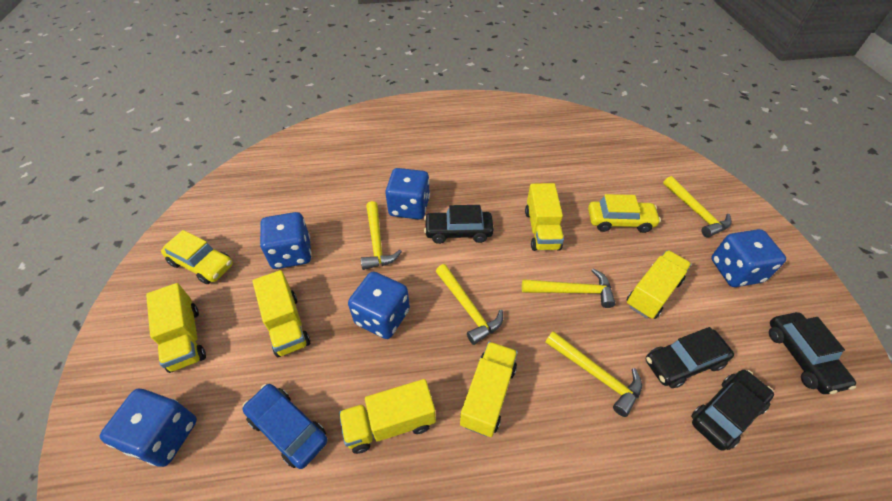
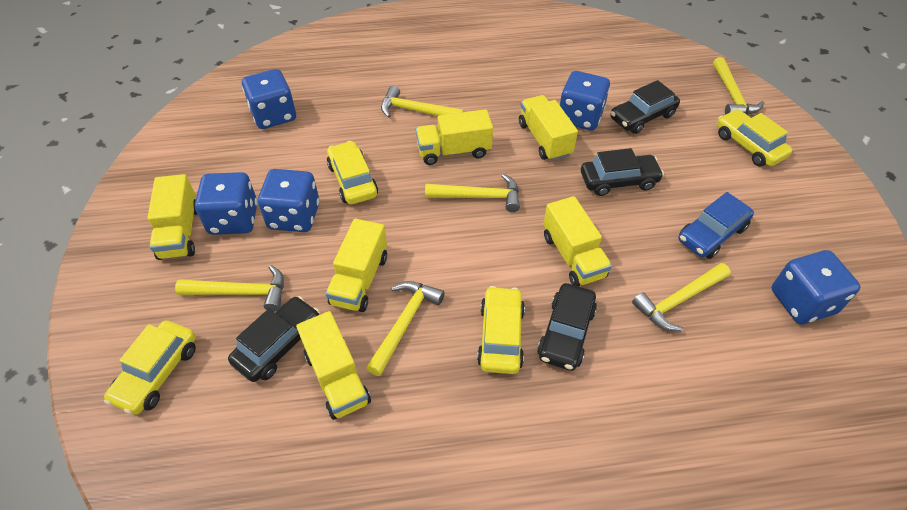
yellow car: [161,230,233,284] [588,194,661,233] = 2 -> [104,320,196,415] [327,141,378,205] [477,286,525,374] [717,109,792,166] = 4
yellow hammer: [361,201,402,270] [436,264,503,345] [522,268,616,308] [545,331,642,417] [663,176,732,238] = 5 -> [175,265,284,312] [366,281,445,376] [381,85,464,118] [425,174,520,212] [632,263,731,331] [713,57,764,115] = 6

